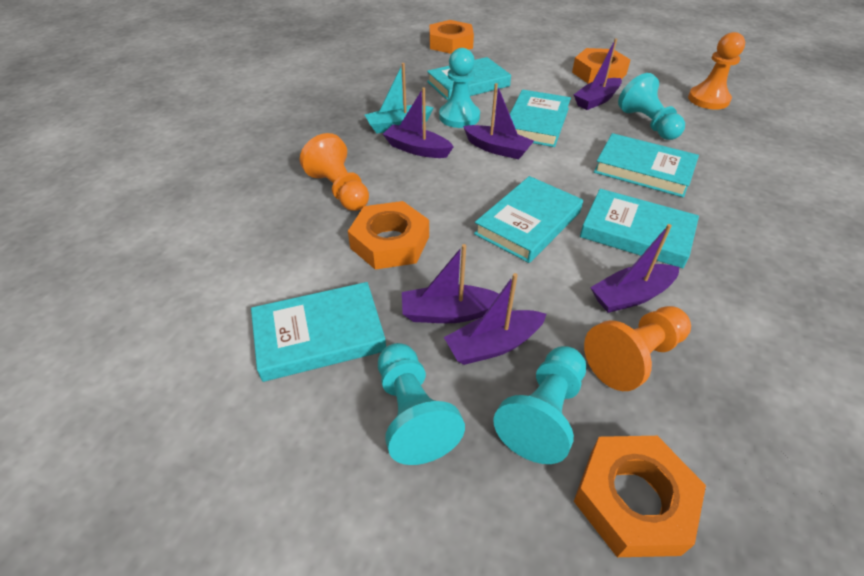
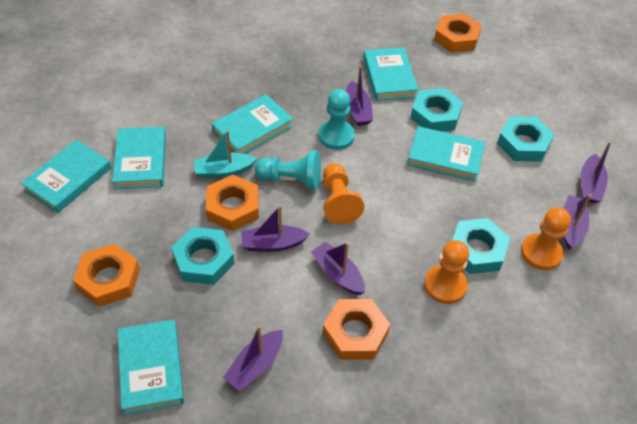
turquoise nut: none = 0 -> [171,227,235,285] [411,88,463,132] [452,218,510,274] [497,116,554,162] = 4
turquoise pawn: [378,343,465,465] [439,48,480,128] [493,346,586,464] [618,73,685,140] = 4 -> [254,151,321,190] [318,89,355,150] = 2

